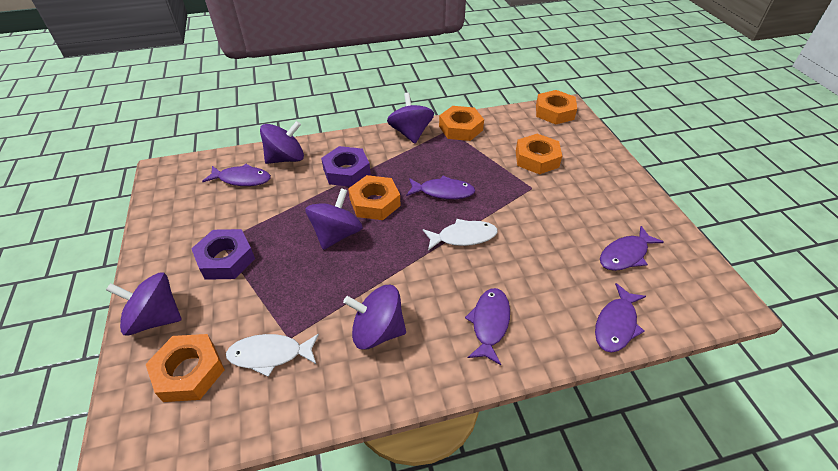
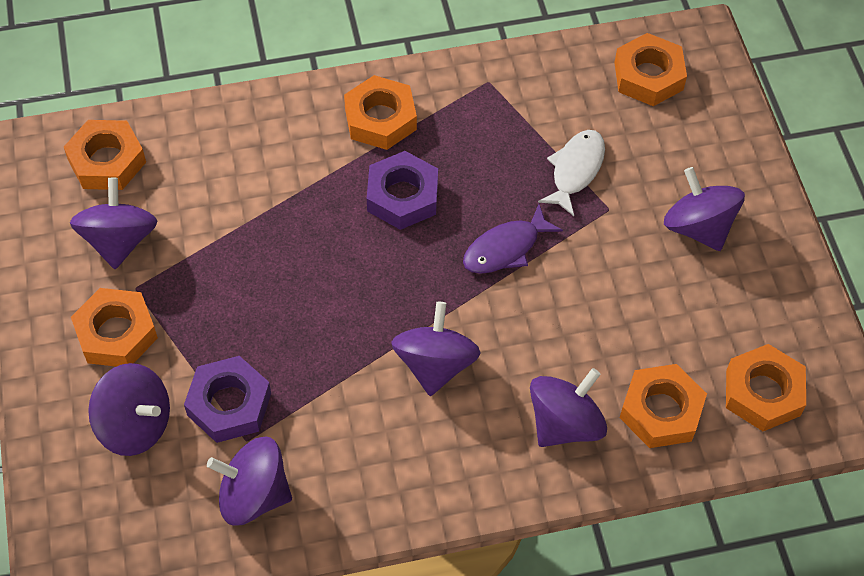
orange nut: [146,334,225,402] [348,175,401,220] [439,106,484,141] [516,134,562,175] [536,90,577,124] = 5 -> [64,120,146,190] [71,288,158,367] [344,75,417,150] [614,33,687,106] [620,364,707,448] [726,344,806,431] = 6
purple fish: [202,164,271,186] [406,176,475,199] [465,288,510,365] [595,283,646,353] [600,226,664,271] = 5 -> [463,204,563,274] = 1
purple spinning top: [106,272,181,336] [260,121,304,164] [305,188,363,250] [343,285,406,349] [387,92,434,144] = 5 -> [70,178,158,269] [88,363,170,456] [207,437,292,526] [391,302,481,396] [530,368,607,447] [664,167,745,251] = 6
white fish: [226,334,319,377] [423,219,498,250] = 2 -> [538,130,605,216] = 1

